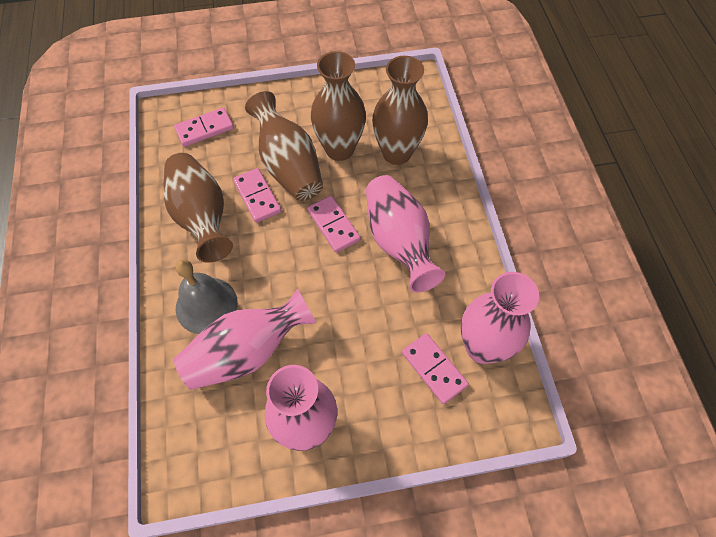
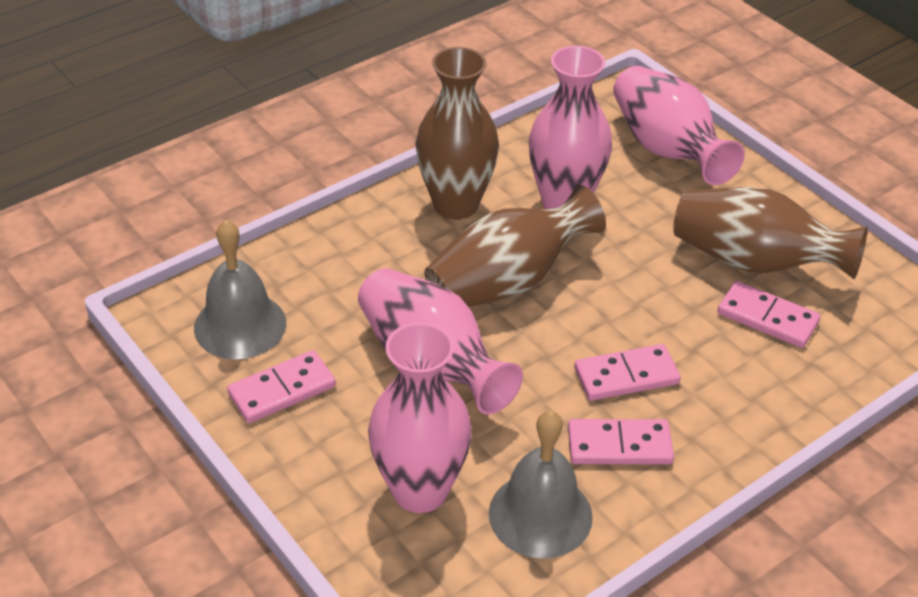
brown vase: [163,153,233,263] [245,91,323,201] [311,51,366,161] [372,56,428,165] = 4 -> [415,47,499,220] [424,185,606,307] [673,187,868,279] = 3
grey bell: [176,259,238,334] = 1 -> [194,220,286,359] [489,411,593,558] = 2

